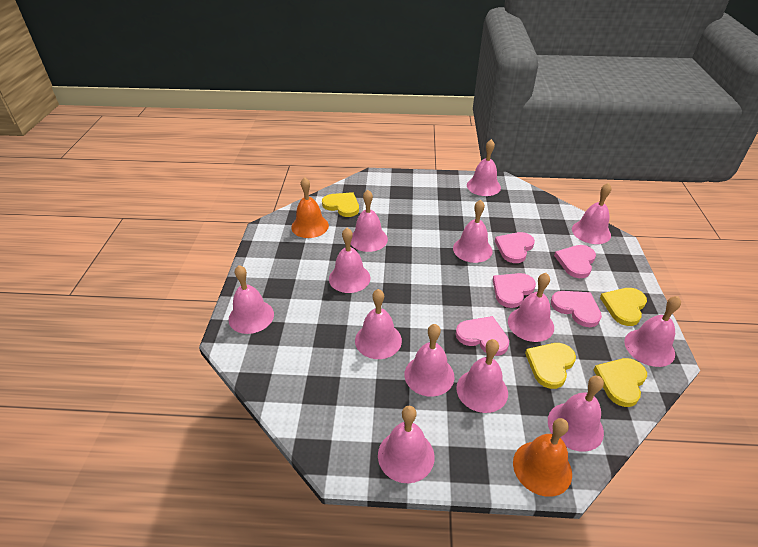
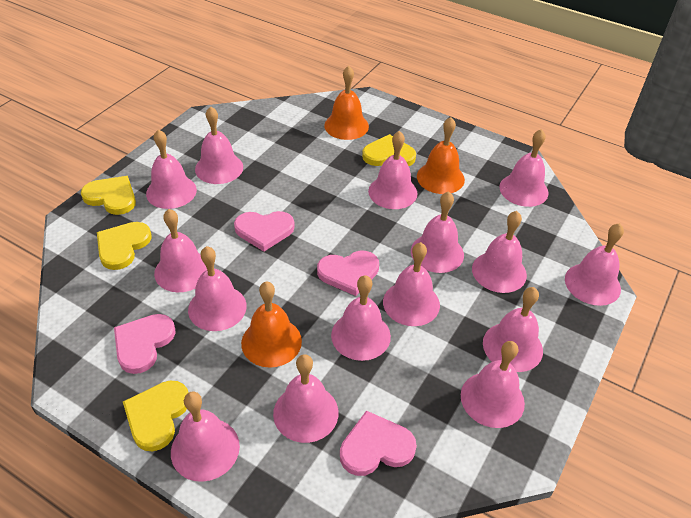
orange bell: [291,177,329,238] [513,418,572,497] = 2 -> [241,282,302,368] [324,66,369,140] [417,117,465,194] = 3
pink bell: [228,265,274,334] [329,228,370,293] [351,190,388,252] [355,289,402,359] [378,406,435,483] [404,324,454,397] [453,200,493,263] [456,339,508,413] [467,139,501,196] [508,273,554,342] [548,376,604,452] [572,183,612,244] [624,296,681,367] = 13 -> [146,129,197,209] [154,209,207,292] [171,392,240,482] [188,246,247,331] [195,106,243,184] [273,354,339,443] [331,275,391,361] [368,131,418,209] [383,242,440,326] [411,191,464,273] [461,341,525,428] [472,211,527,293] [483,287,543,372] [499,129,548,207] [565,223,624,306] = 15
pink heart: [456,316,509,356] [493,273,536,308] [495,232,535,263] [551,291,602,327] [554,245,596,278] = 5 -> [114,314,175,374] [234,211,295,251] [317,251,379,296] [340,411,417,476] = 4

